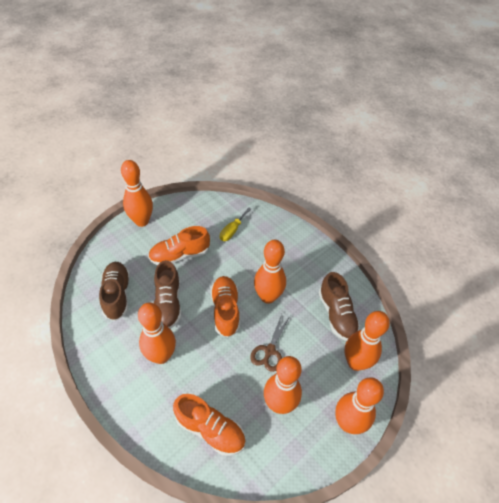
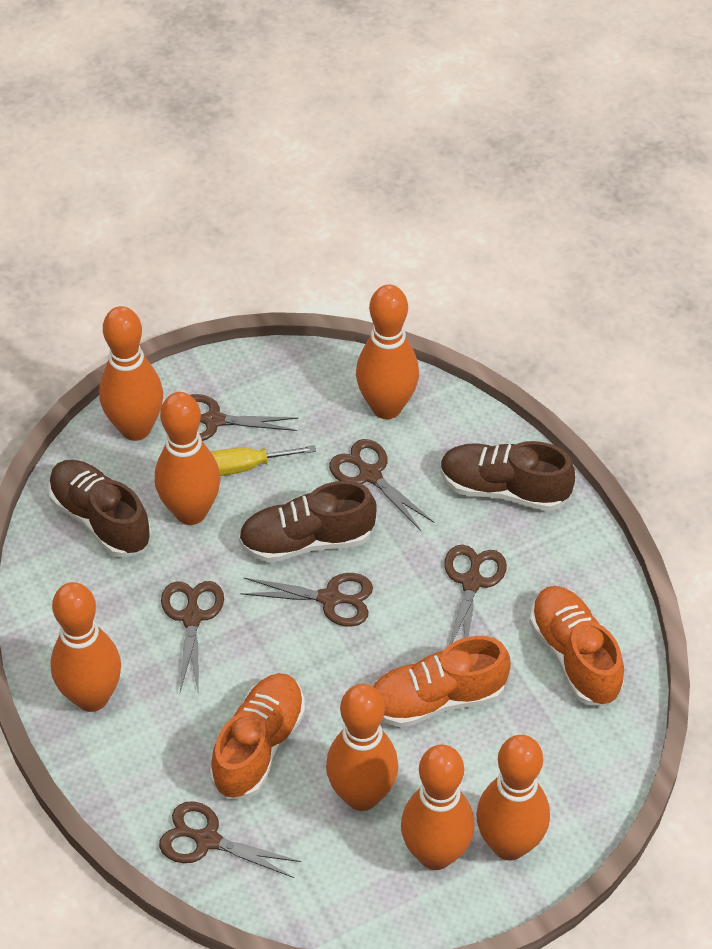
brown scissors: [250,314,290,372] = 1 -> [159,801,302,878] [161,581,224,695] [190,394,298,441] [240,573,373,627] [329,439,434,531] [444,545,507,645] = 6
orange bowling pin: [121,160,153,227] [138,303,176,364] [254,240,286,304] [264,356,302,414] [335,377,384,434] [345,311,390,371] = 6 -> [50,582,121,712] [99,306,163,441] [155,392,221,525] [326,684,398,811] [356,285,419,419] [401,745,475,870] [476,735,550,860] = 7

